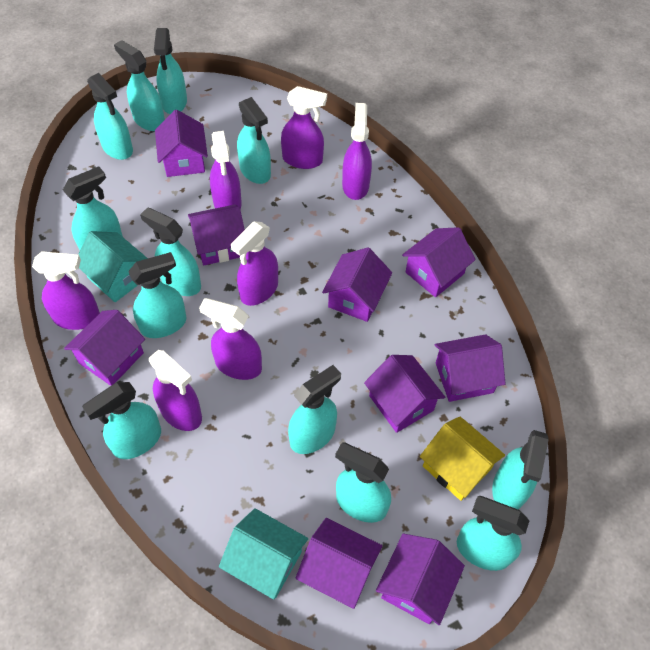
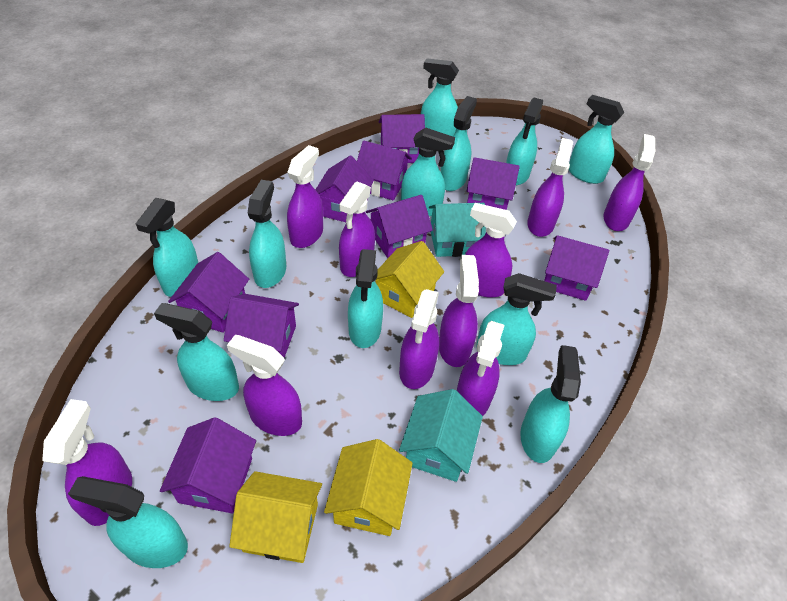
purple spray bottle: [32,251,100,330] [149,350,202,431] [199,298,262,380] [210,131,242,209] [231,221,278,306] [281,86,327,169] [342,103,372,200] = 7 -> [42,399,132,526] [227,335,302,436] [287,145,323,248] [339,181,375,277] [399,289,439,389] [439,255,479,367] [457,321,504,416] [465,203,517,298] [527,138,573,237] [604,134,655,231] = 10
yellow house: [420,416,505,501] = 1 -> [229,471,322,563] [324,439,413,536] [376,241,444,318] = 3

